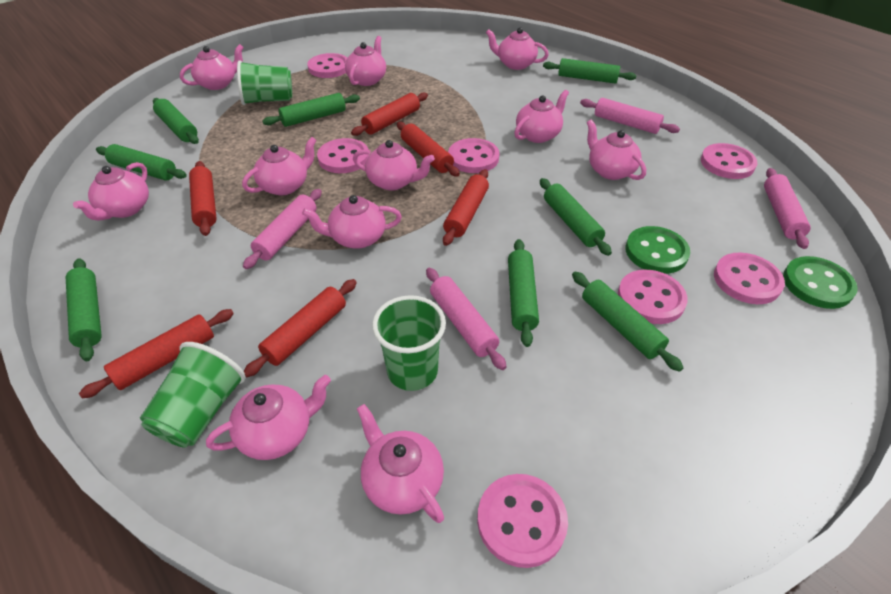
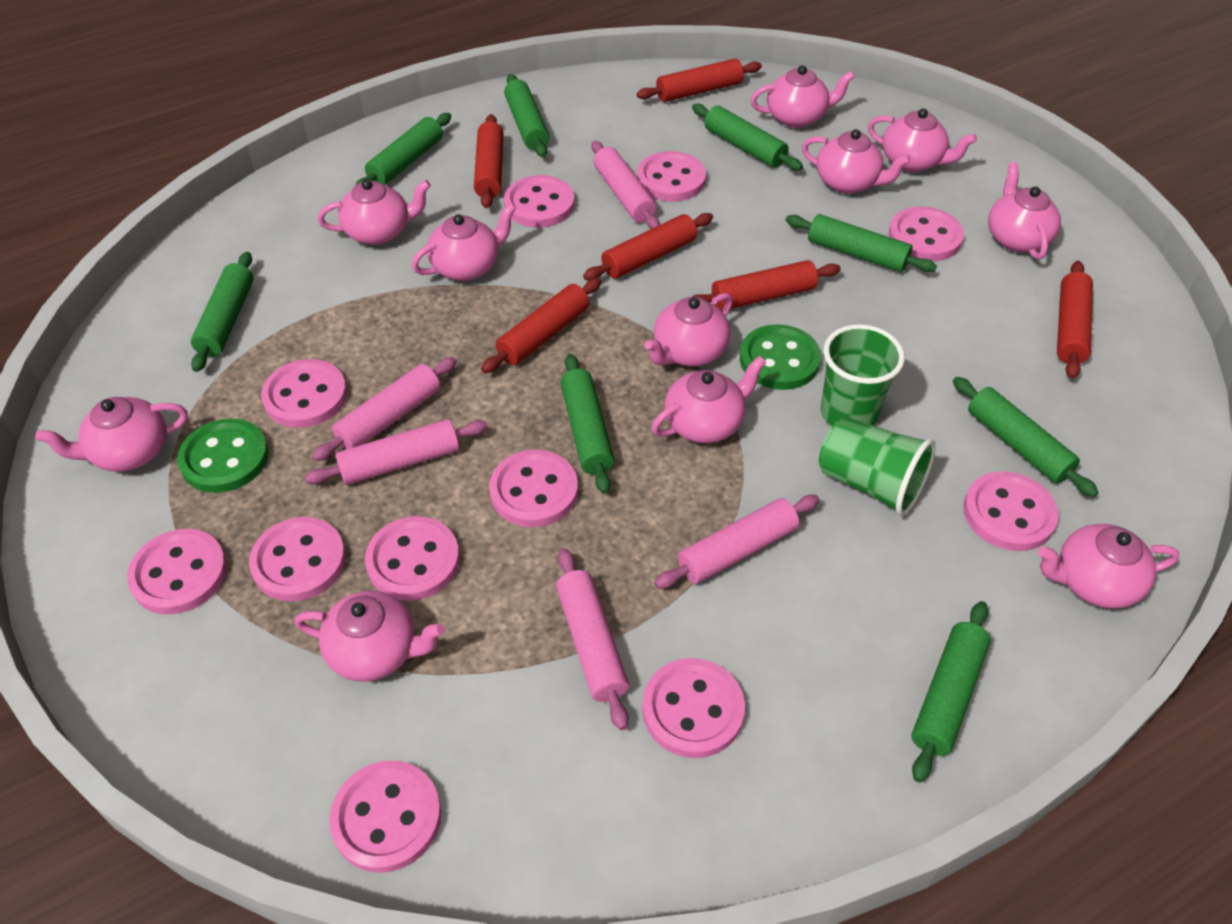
green cup: [140,342,246,448] [237,60,292,105] [372,295,446,391] = 3 -> [819,417,936,516] [821,324,905,426] = 2
pink button: [307,53,347,78] [317,138,369,173] [448,138,500,173] [477,474,568,568] [618,270,688,324] [701,143,757,179] [714,252,785,304] = 7 -> [127,529,227,614] [249,517,346,601] [261,359,347,428] [329,761,441,873] [365,516,460,601] [489,450,578,527] [504,175,575,228] [637,151,706,202] [642,658,745,758] [889,207,964,261] [963,471,1059,551] = 11
pink rolling pin: [243,189,322,269] [426,268,506,370] [580,98,680,134] [764,168,811,249] = 4 -> [304,419,488,485] [312,357,457,461] [556,548,629,730] [592,141,660,229] [654,495,819,589] = 5

